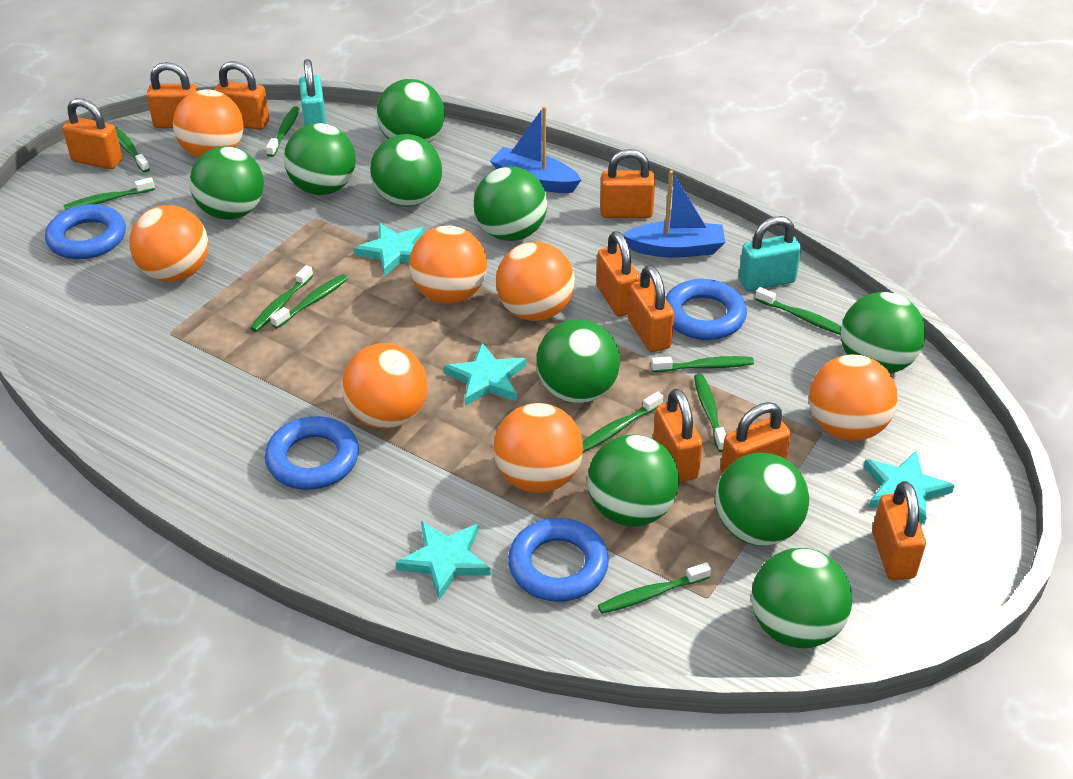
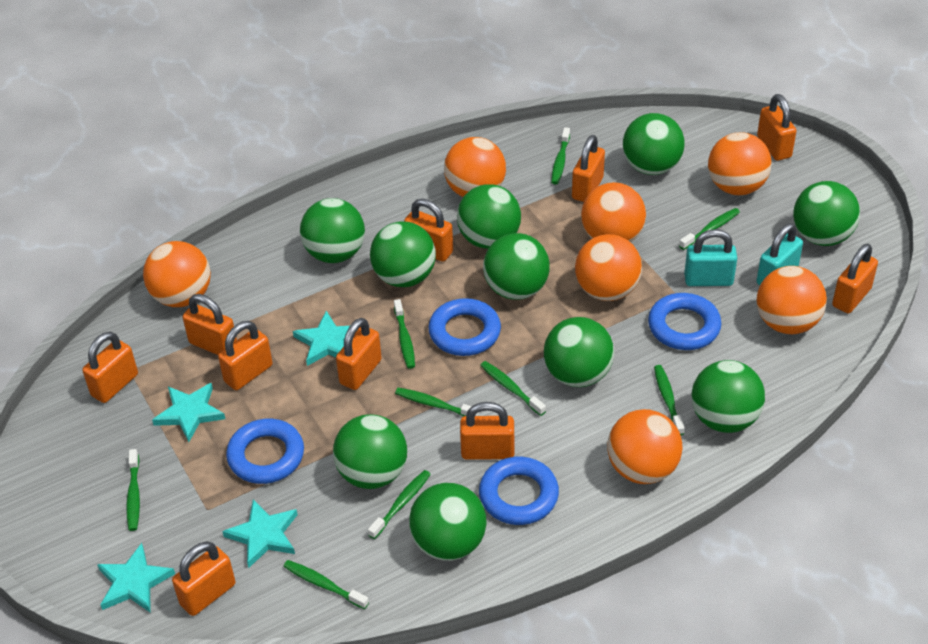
blue boat: [490,106,581,193] [623,170,726,258] = 2 -> none = 0
green toothbrush: [63,177,155,210] [115,127,150,172] [250,265,313,332] [266,106,300,157] [270,274,348,328] [583,392,663,452] [598,562,711,614] [651,356,754,372] [694,373,726,452] [755,287,842,335] = 10 -> [126,449,140,531] [283,560,369,609] [368,470,431,539] [394,299,415,369] [395,388,479,416] [480,361,546,416] [551,127,570,185] [654,365,685,435] [679,208,740,250] = 9
orange padlock: [62,98,123,169] [146,62,198,128] [214,61,269,130] [596,231,640,317] [600,149,655,218] [628,265,674,352] [653,388,703,483] [720,402,791,474] [872,481,926,580] = 9 -> [82,332,138,403] [172,542,235,616] [183,294,237,355] [218,321,273,390] [336,318,382,390] [404,199,453,262] [460,402,514,460] [572,135,605,202] [757,94,797,161] [832,244,878,313] = 10

